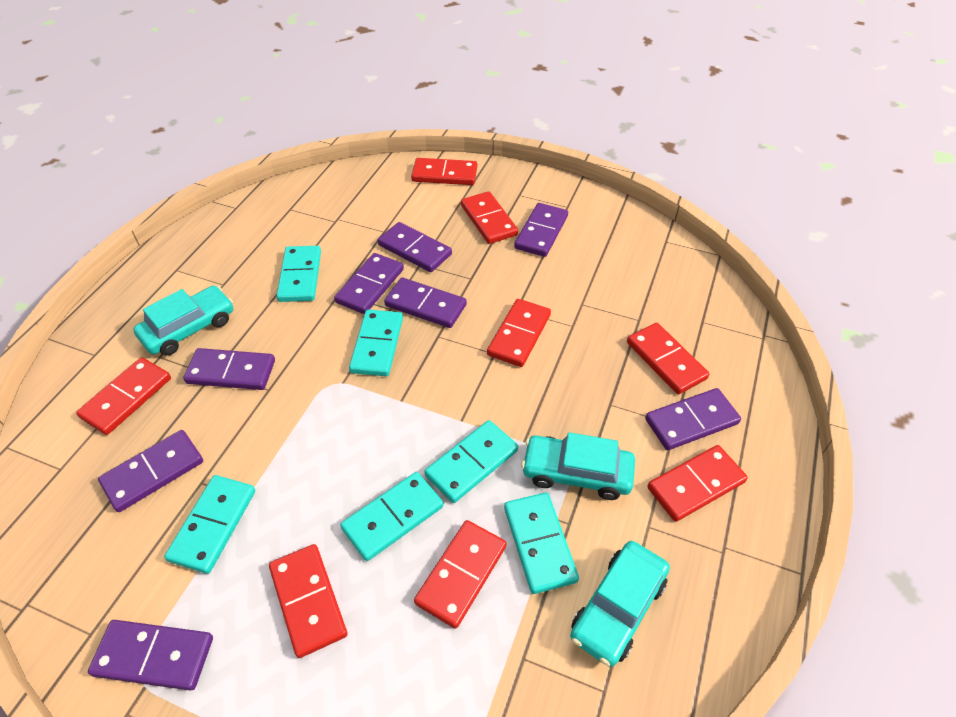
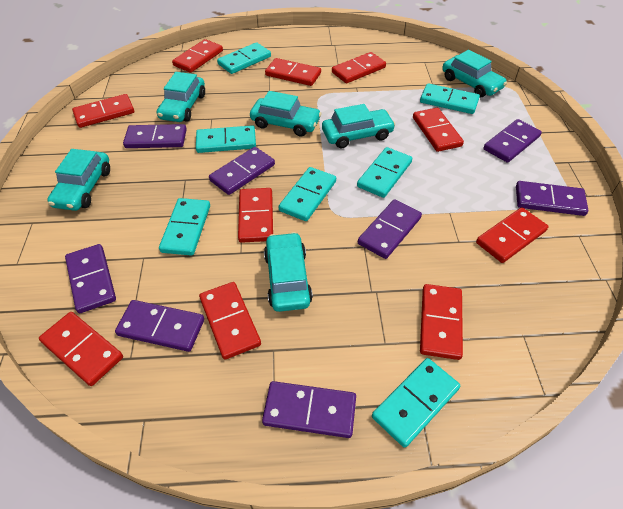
red domino: [76,357,171,435] [269,544,347,658] [411,158,477,185] [414,520,506,629] [461,191,518,244] [487,299,551,367] [627,323,709,394] [647,445,748,522] = 8 -> [39,312,123,386] [72,94,134,128] [172,39,223,73] [199,282,261,359] [238,188,273,243] [265,58,321,86] [332,52,386,83] [413,108,464,152] [420,284,463,360] [476,207,548,263] = 10
turquoise car: [133,286,233,356] [521,432,635,500] [570,541,670,667] = 3 -> [47,149,110,211] [157,72,205,122] [250,91,322,136] [264,232,313,312] [322,104,396,148] [442,50,507,97] = 6
turquoise domino: [164,475,255,574] [276,246,321,302] [340,472,443,561] [349,310,403,376] [424,420,518,503] [504,493,579,594] = 6 -> [159,198,210,256] [196,126,256,153] [217,42,271,74] [278,167,336,221] [357,147,412,198] [372,358,460,448] [420,83,480,114] = 7

